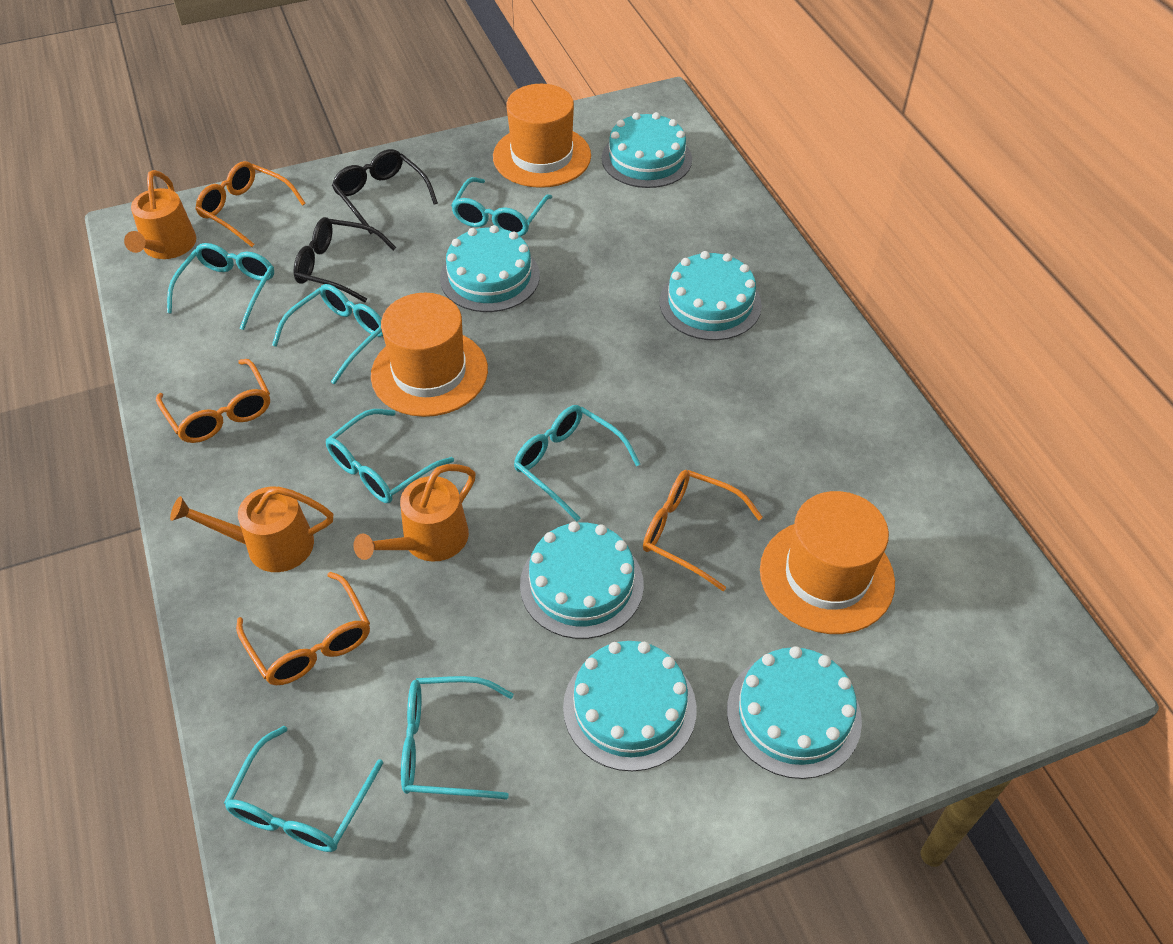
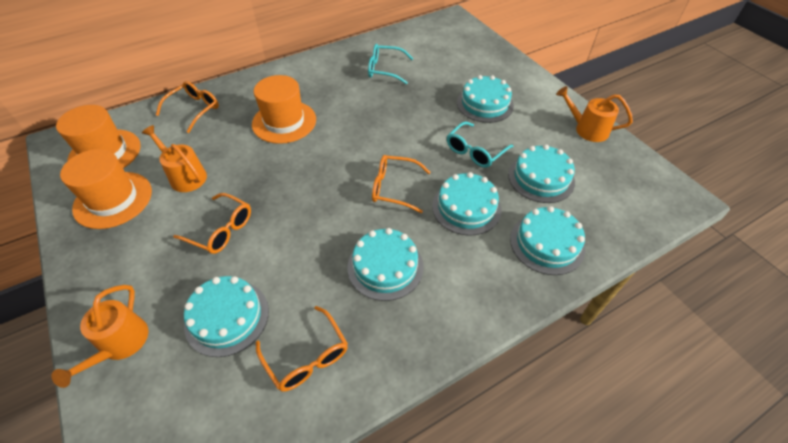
black glasses: [294,217,396,303] [332,149,438,234] = 2 -> none = 0
turquoise glasses: [167,243,274,330] [224,726,383,852] [272,284,383,384] [326,409,454,503] [401,676,513,799] [451,177,552,236] [514,405,640,521] = 7 -> [368,44,413,84] [447,121,514,168] = 2

